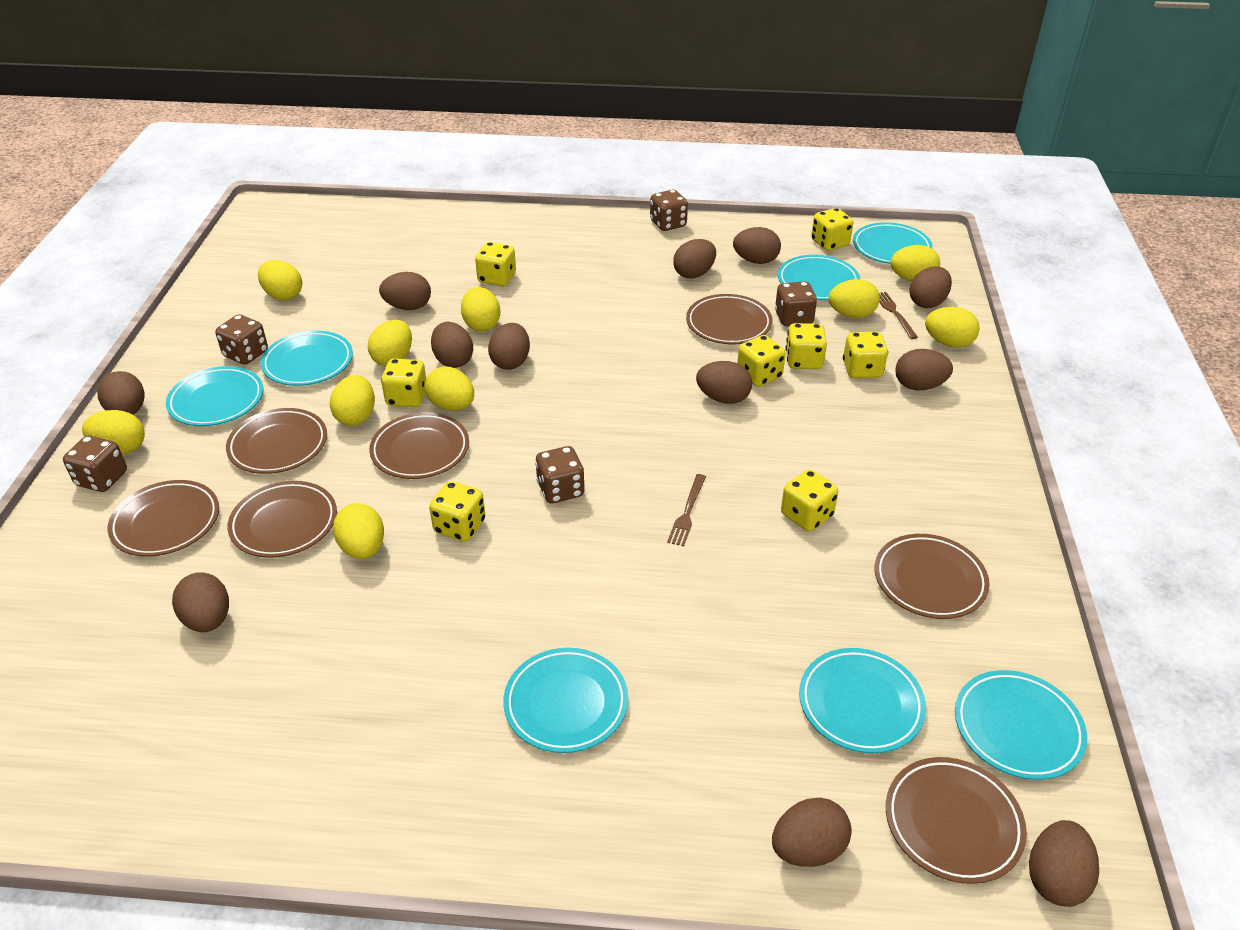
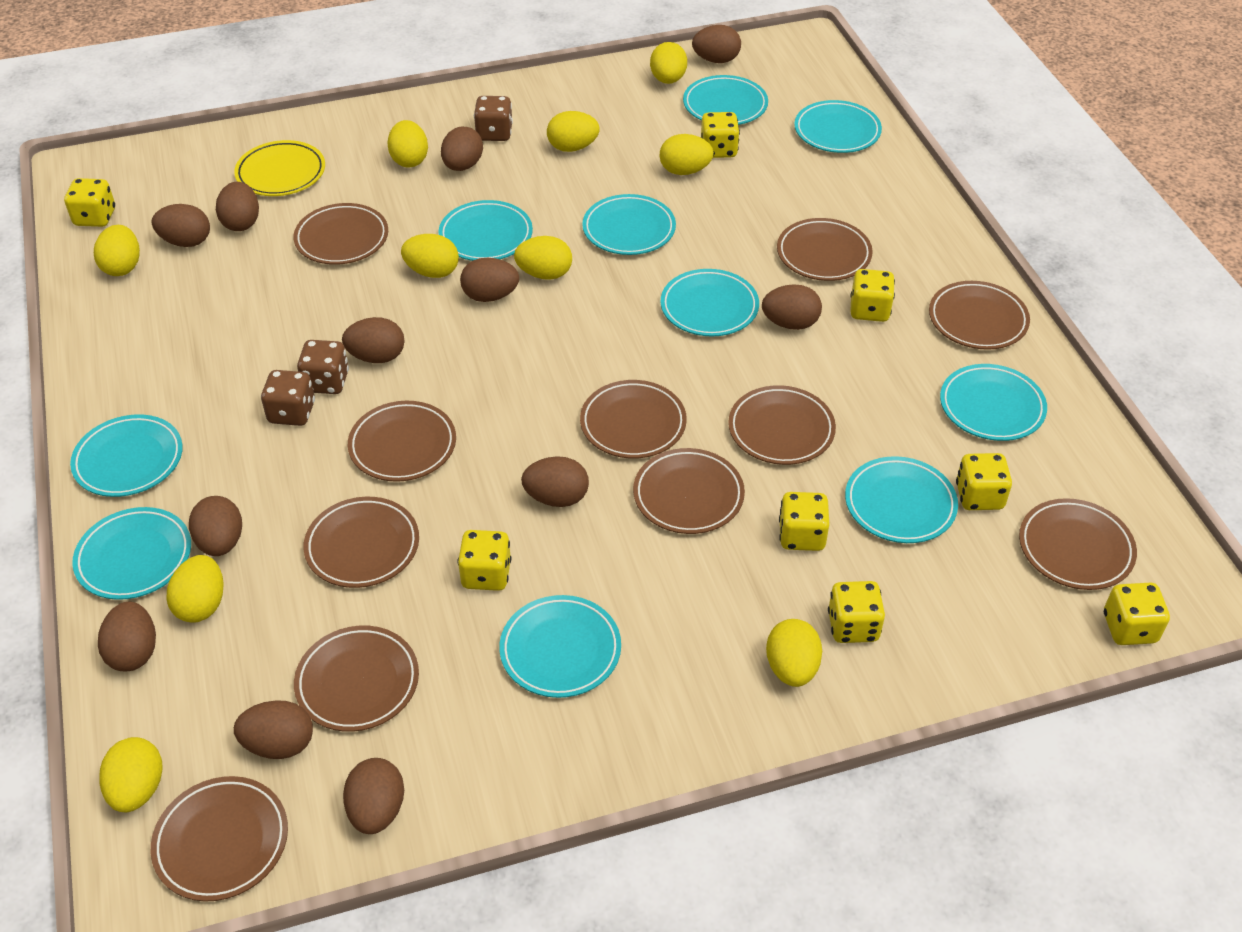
brown dice: [63,436,127,492] [215,314,268,365] [535,446,585,503] [650,189,688,231] [775,281,817,326] = 5 -> [261,370,315,426] [297,340,349,394] [474,96,513,141] = 3
brown fork: [667,474,706,546] [879,292,918,339] = 2 -> none = 0
brown plate: [107,480,219,557] [226,408,327,474] [227,481,337,558] [369,412,469,479] [686,294,773,345] [875,534,990,619] [886,757,1027,884] = 7 -> [151,776,288,902] [293,203,388,265] [294,626,419,732] [303,497,419,588] [348,401,456,482] [580,380,687,459] [633,448,745,534] [728,385,836,465] [777,218,873,281] [929,281,1030,350] [1019,498,1137,590] = 11
turquoise plate: [166,366,263,426] [261,330,353,386] [503,648,628,753] [778,255,860,300] [799,648,926,753] [853,222,933,264] [955,670,1087,780] = 7 -> [70,414,183,497] [72,507,191,600] [438,200,533,261] [499,595,621,698] [582,194,676,255] [660,269,759,337] [683,75,768,125] [794,100,882,153] [845,456,958,543] [940,364,1047,441] = 10
yellow plate: none = 0 -> [234,140,325,196] = 1

